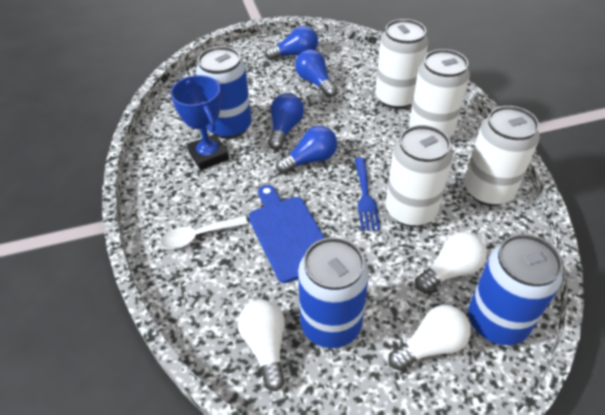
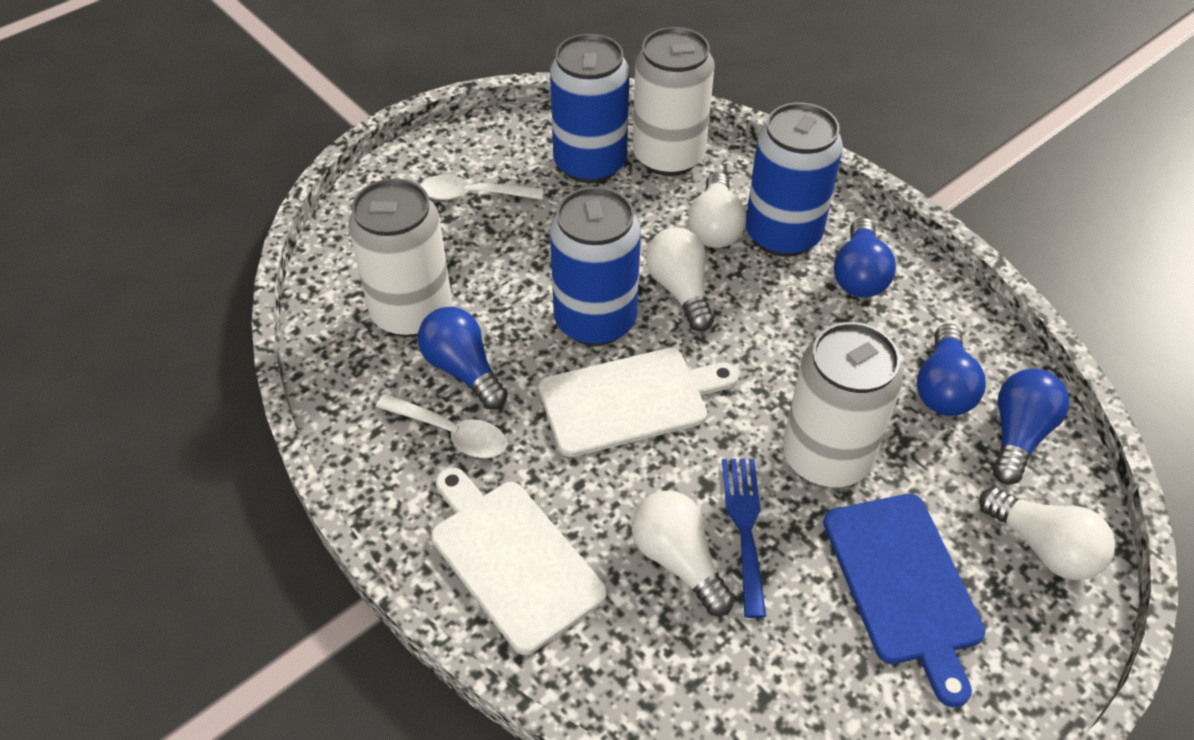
blue trophy: [171,75,229,170] = 1 -> none = 0
white can: [375,19,428,109] [385,125,453,227] [409,49,470,137] [464,106,540,206] = 4 -> [348,178,452,337] [633,27,715,176] [783,322,903,487] = 3
white cutting board: none = 0 -> [431,468,607,655] [539,348,739,457] = 2
white light bulb: [238,300,285,391] [388,305,471,371] [415,232,487,293] = 3 -> [632,491,735,616] [646,227,714,332] [688,172,746,248] [979,487,1115,580] = 4
white spoon: [160,216,248,249] = 1 -> [376,394,507,458] [420,175,543,200] = 2

